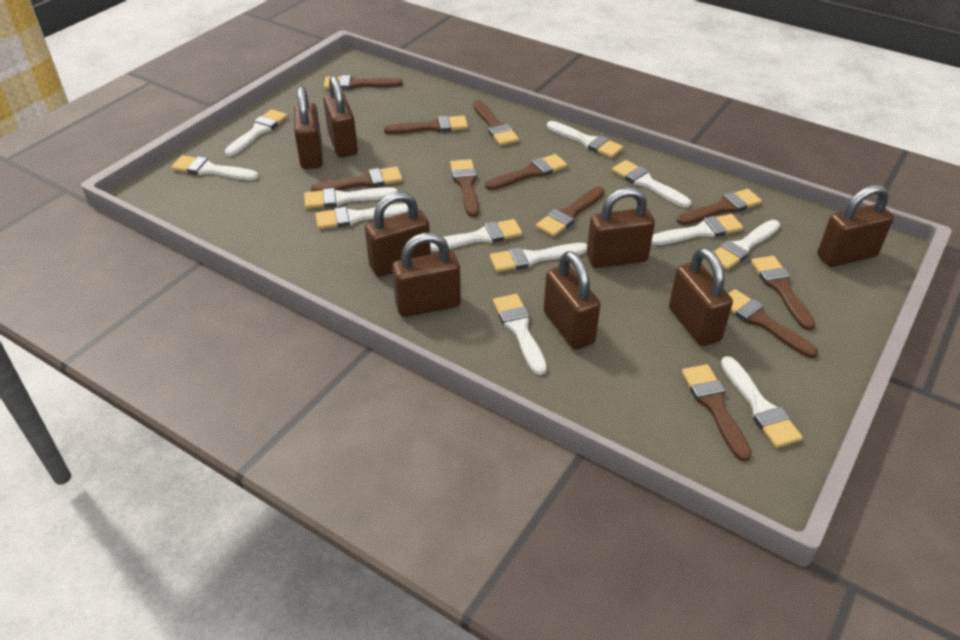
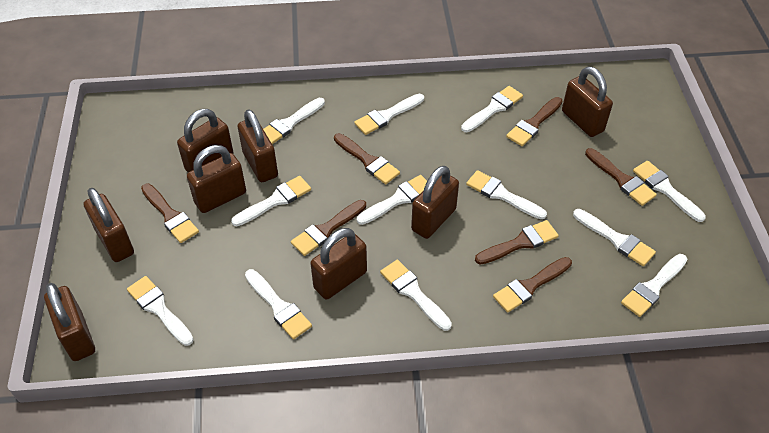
brown brush: [311,166,402,192] [324,75,403,90] [384,116,468,134] [450,159,479,217] [473,100,519,146] [485,154,567,190] [536,187,605,237] [677,189,762,225] [682,364,752,461] [728,289,818,358] [751,256,816,331] = 11 -> [141,184,199,243] [291,200,366,256] [334,133,400,184] [475,220,559,265] [493,257,572,312] [506,97,563,146] [585,148,657,206] = 7

